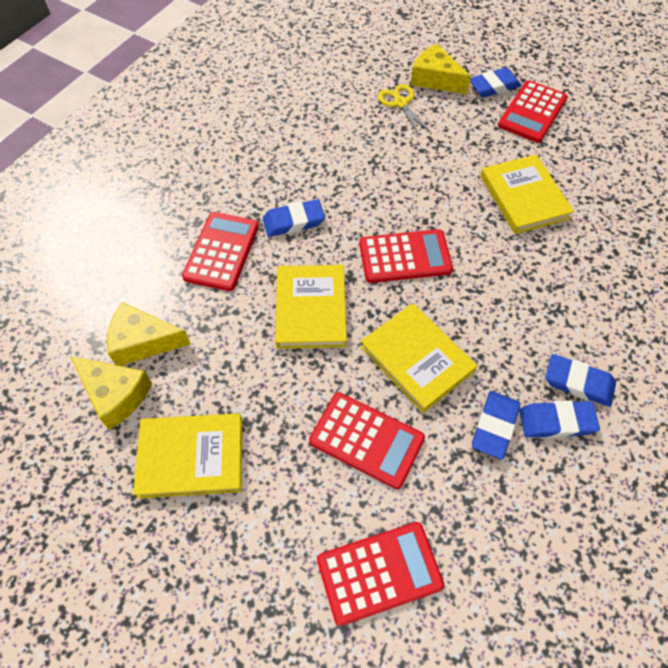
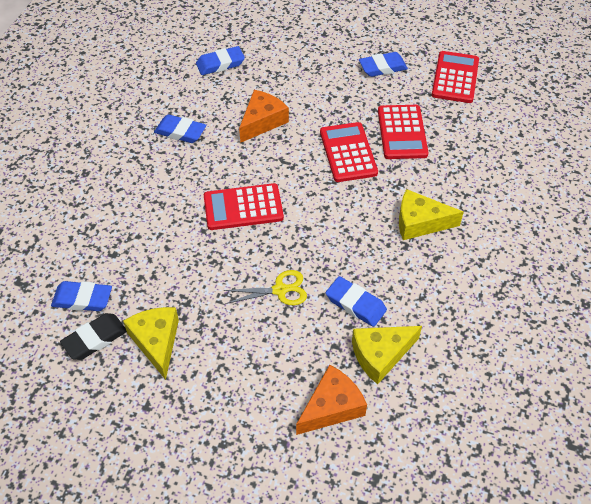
black eraser: none = 0 -> [60,313,127,360] = 1
orange cheese: none = 0 -> [239,90,289,143] [296,365,367,435] = 2
red calculator: [182,212,259,291] [309,392,425,489] [317,522,444,626] [359,229,453,283] [498,80,568,143] = 5 -> [204,183,284,230] [320,122,378,182] [378,105,429,159] [432,51,479,103] = 4
yellow book: [133,413,242,498] [275,265,347,349] [360,303,477,413] [480,155,574,234] = 4 -> none = 0

